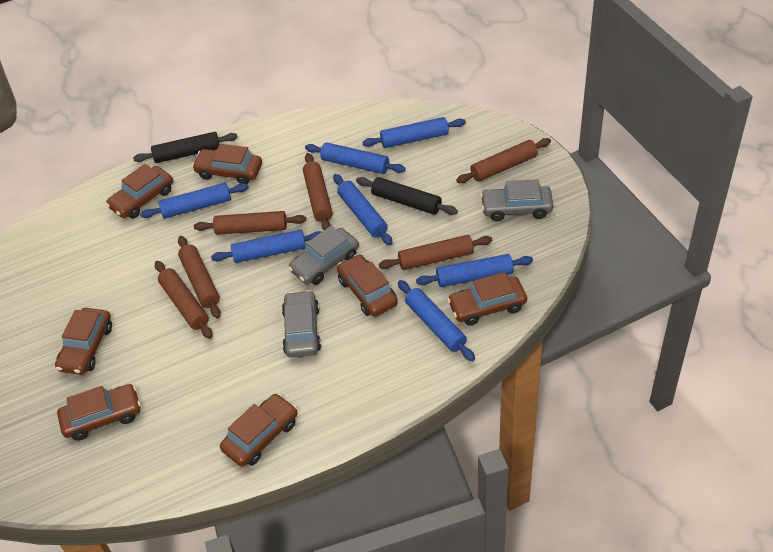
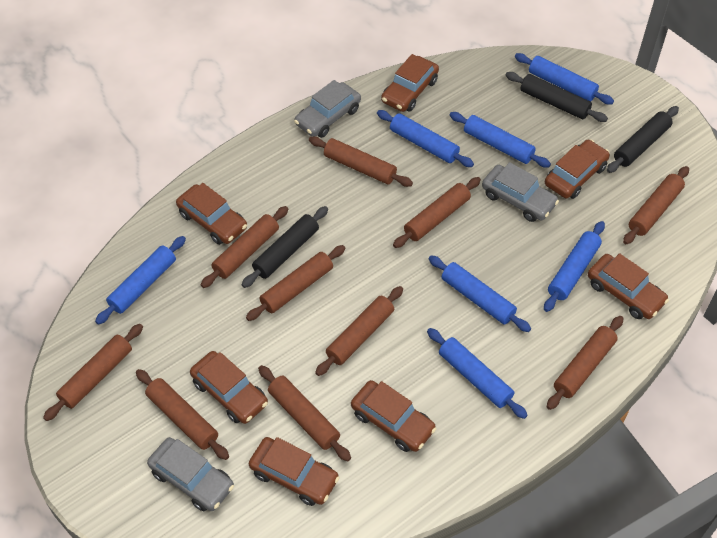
black rolling pin: [133,132,238,163] [356,177,458,215] = 2 -> [242,206,328,288] [506,72,608,122] [607,106,679,173] = 3
brown rolling pin: [155,261,213,339] [178,236,221,318] [194,211,306,235] [303,153,333,230] [379,235,492,270] [456,138,551,183] = 6 -> [43,324,143,421] [136,369,229,460] [201,206,288,288] [246,245,345,321] [258,365,351,461] [309,136,413,187] [315,286,403,376] [393,177,481,248] [547,316,624,410] [623,166,689,244] = 10

